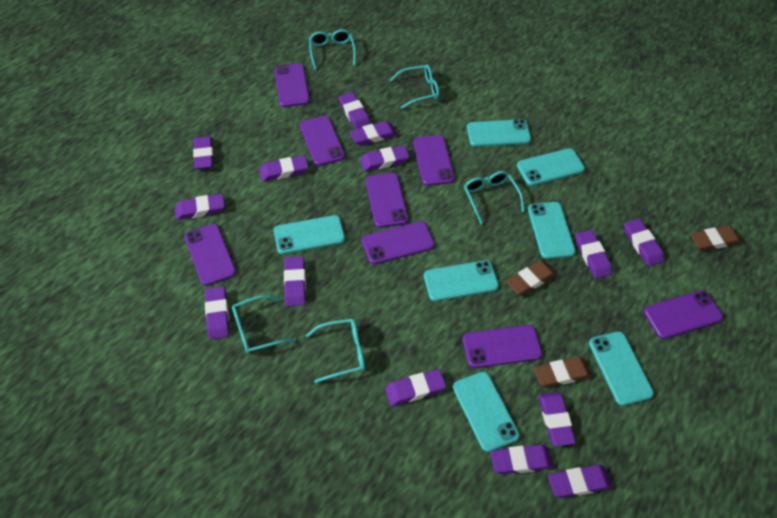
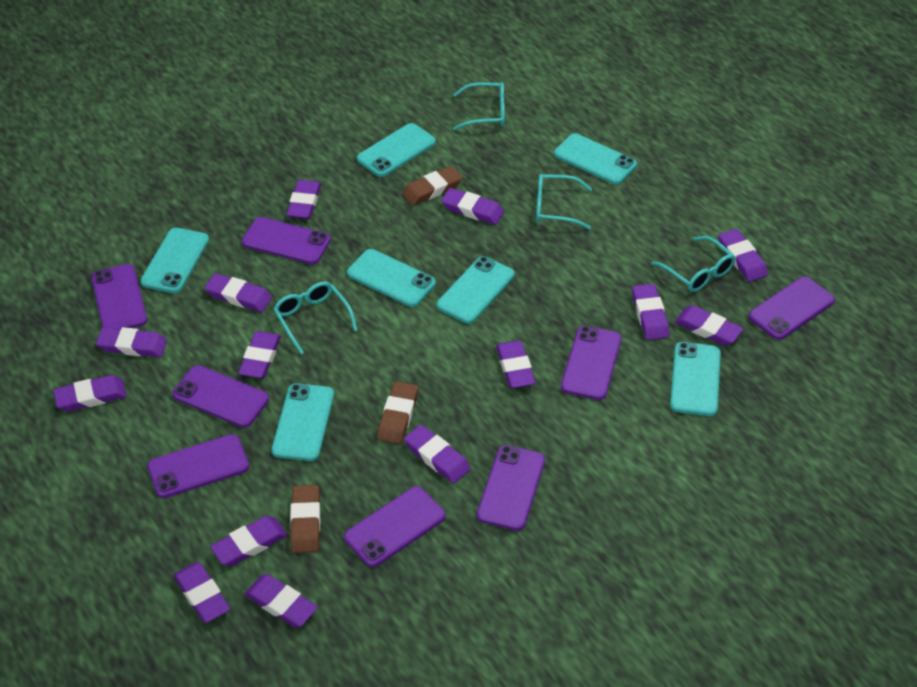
turquoise glasses: [232,295,296,354] [306,319,365,383] [309,29,356,70] [390,65,439,109] [464,171,525,224] = 5 -> [273,282,358,354] [453,82,505,130] [536,174,592,229] [651,236,736,292] = 4

